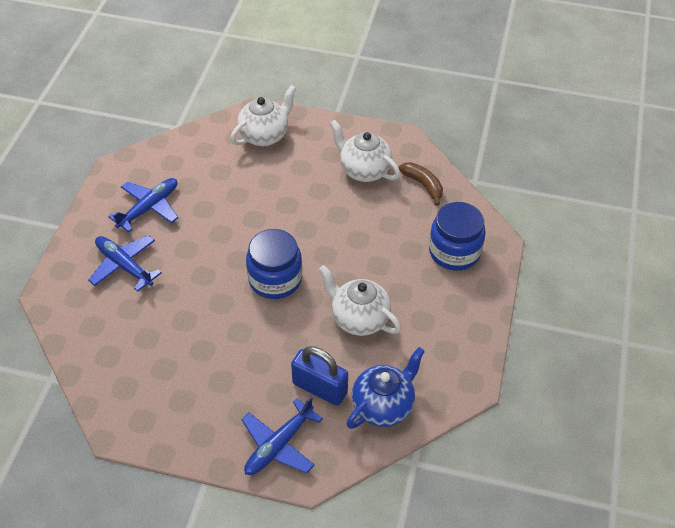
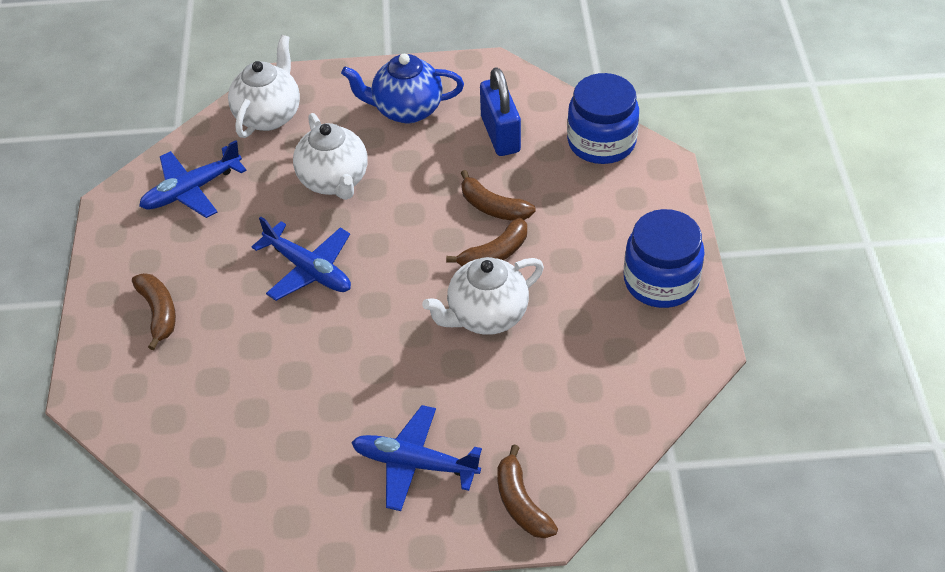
brown banana: [399,162,443,206] = 1 -> [132,273,176,350] [446,218,527,266] [461,170,536,221] [497,444,558,538] = 4

